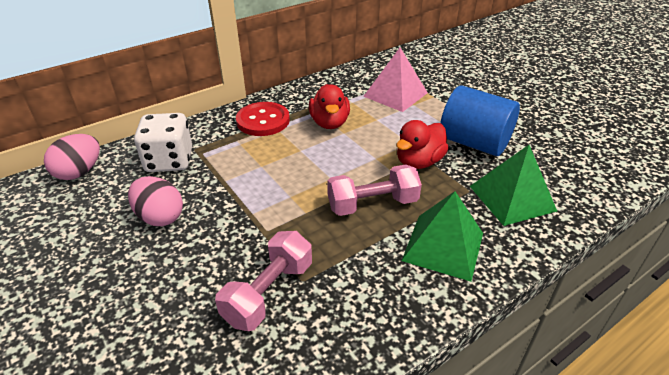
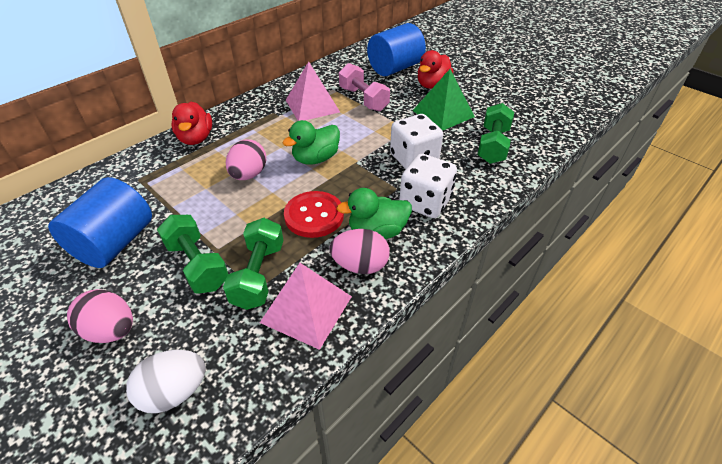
blue cylinder: [440,86,520,156] = 1 -> [48,177,152,268] [367,23,426,76] = 2
green duck: none = 0 -> [282,120,340,165] [337,188,412,239] = 2
green dumbbell: none = 0 -> [157,215,229,294] [223,218,283,310] [477,103,514,164] = 3
green pyramid: [401,192,483,281] [470,145,557,226] = 2 -> [413,69,475,131] = 1
pink dumbbell: [215,231,312,331] [327,165,422,216] = 2 -> [339,63,390,111] = 1
pink egg: [44,134,100,180] [128,176,183,226] = 2 -> [67,289,133,343] [226,140,267,180] [329,229,390,274] = 3
pink pyramid: [363,48,428,112] = 1 -> [260,263,352,350] [286,62,340,121] = 2
white dice: [134,113,192,172] = 1 -> [390,114,443,169] [399,154,457,218] = 2
white egg: none = 0 -> [126,350,206,413] = 1

